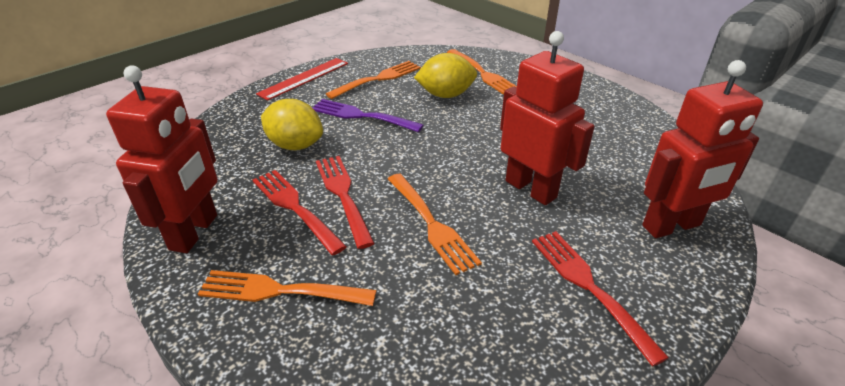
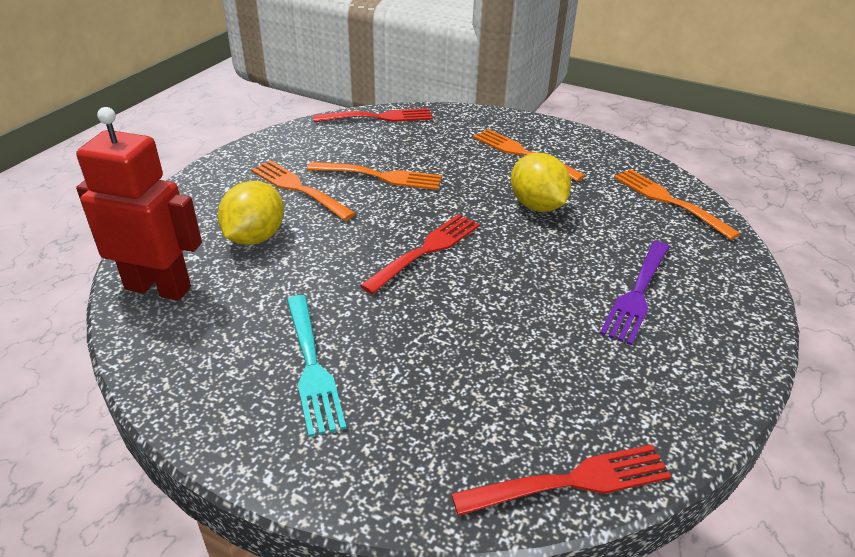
red robot: [106,66,218,253] [500,31,595,205] [642,60,763,238] = 3 -> [76,107,202,300] = 1
red ruler: [256,58,348,101] = 1 -> none = 0
turquoise fork: none = 0 -> [287,295,346,437] = 1

